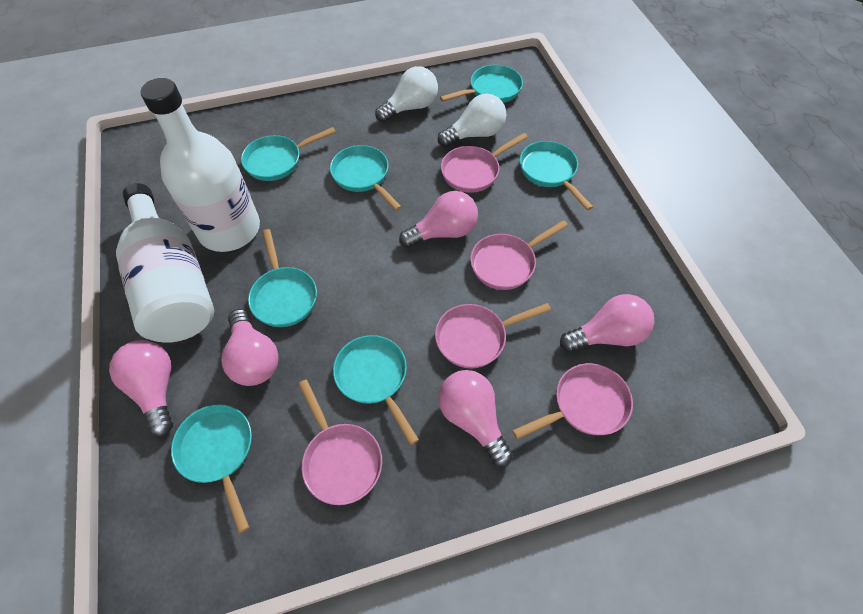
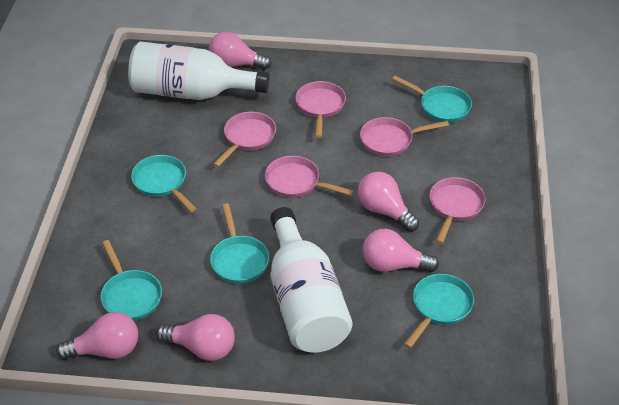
turquoise pan: [171,404,252,533] [241,127,336,181] [248,229,317,327] [330,145,402,211] [333,335,419,445] [440,65,523,103] [520,141,593,210] = 7 -> [100,240,162,321] [131,155,197,212] [210,203,269,284] [392,75,472,123] [404,274,474,348] = 5
white light bulb: [375,66,438,122] [438,93,506,147] = 2 -> none = 0

